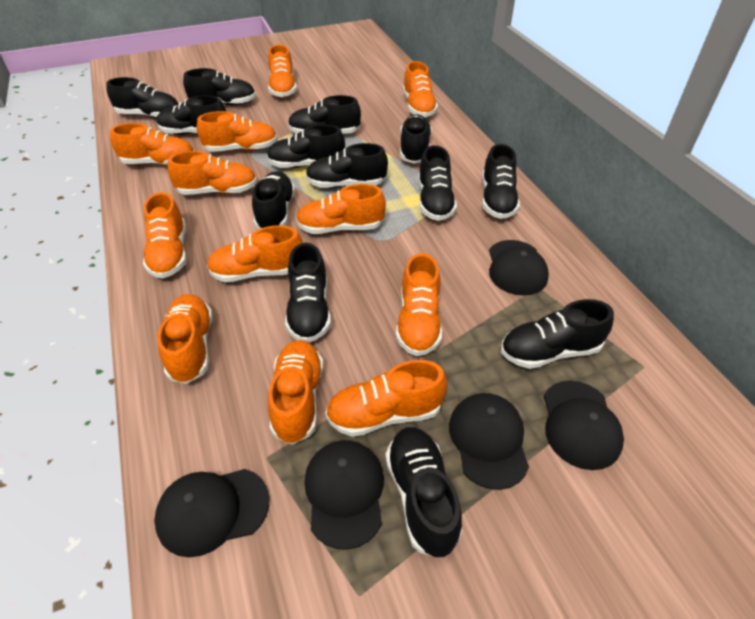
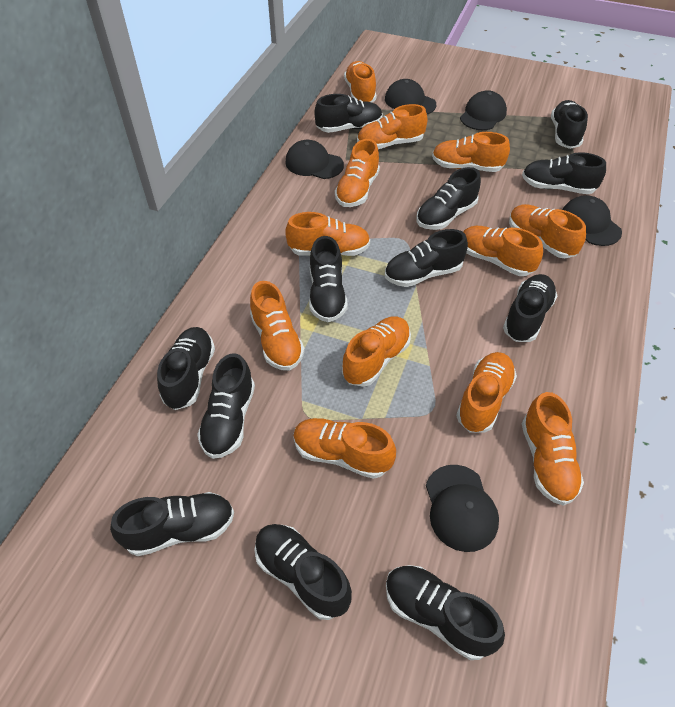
black shoe: [106,77,179,118] [157,95,226,135] [183,68,256,105] [252,171,295,229] [267,125,345,168] [285,243,331,343] [288,95,361,134] [306,143,388,188] [385,427,462,558] [400,114,432,163] [418,145,457,221] [482,144,520,219] [501,299,614,369] = 13 -> [110,492,234,556] [157,327,215,410] [197,353,255,459] [254,524,352,620] [309,236,348,322] [315,94,383,133] [385,229,468,287] [386,565,505,660] [417,167,481,230] [503,274,557,342] [522,152,606,194] [551,100,588,149] = 12

